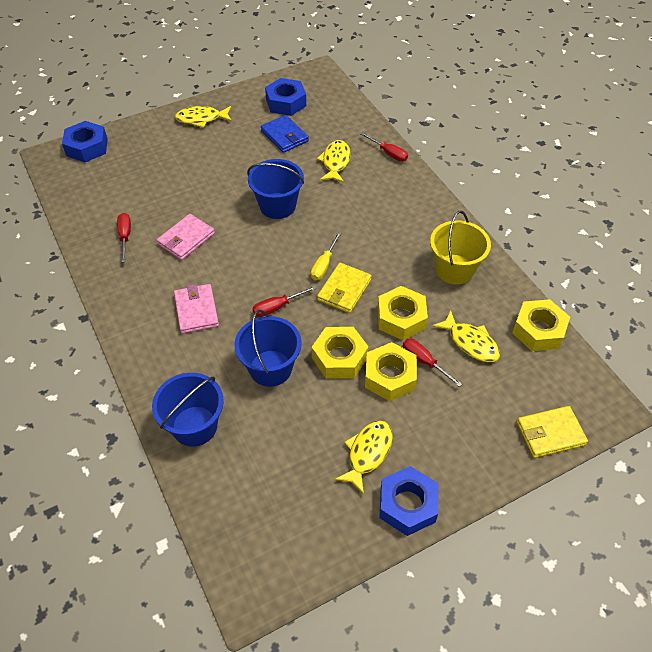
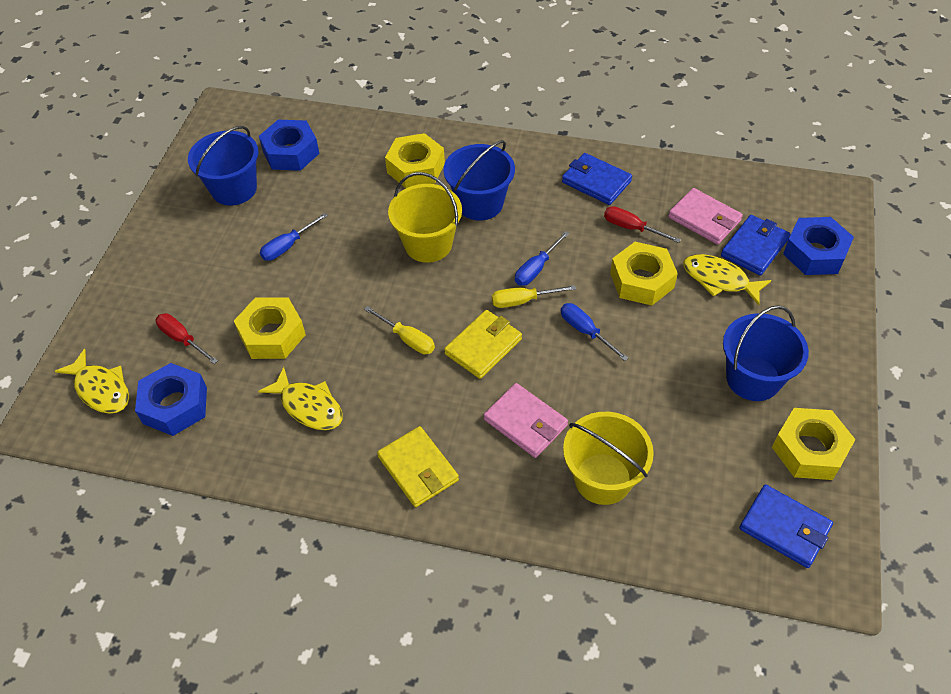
blue screwdriver: none = 0 -> [260,213,328,261] [515,231,569,286] [561,303,628,361] = 3
blue wallet: [261,115,309,153] = 1 -> [562,153,632,205] [721,215,790,275] [739,484,833,568] = 3
red screwdriver: [117,213,131,262] [253,286,317,317] [361,132,408,162] [403,339,462,387] = 4 -> [156,313,218,364] [604,206,681,243] = 2
yellow bucket: [430,211,491,285] = 1 -> [388,172,462,263] [563,412,654,505] = 2
yellow fish: [175,106,232,128] [317,140,351,183] [334,420,393,494] [432,310,500,362] = 4 -> [54,349,129,414] [258,367,343,430] [683,254,771,305] = 3
yellow screwdriver: [311,232,341,280] = 1 -> [364,306,435,354] [492,285,576,308] = 2

